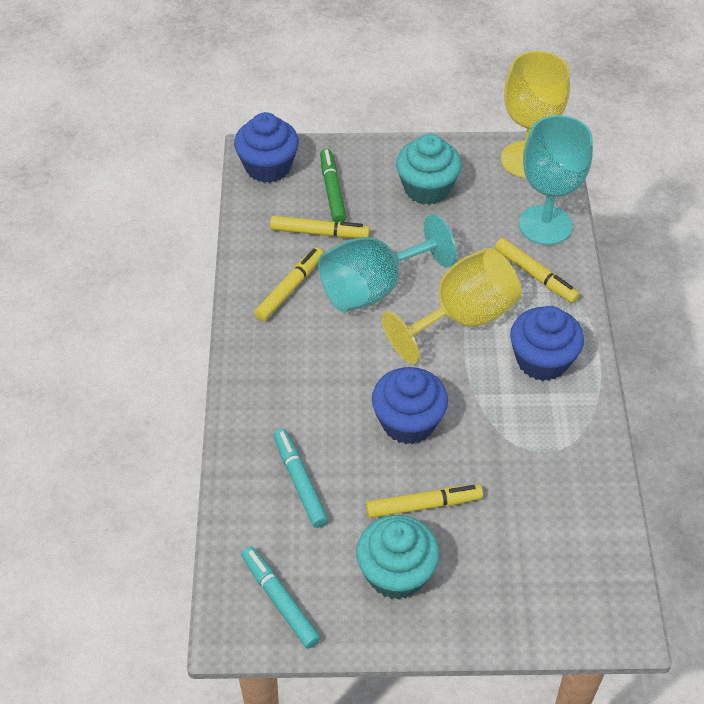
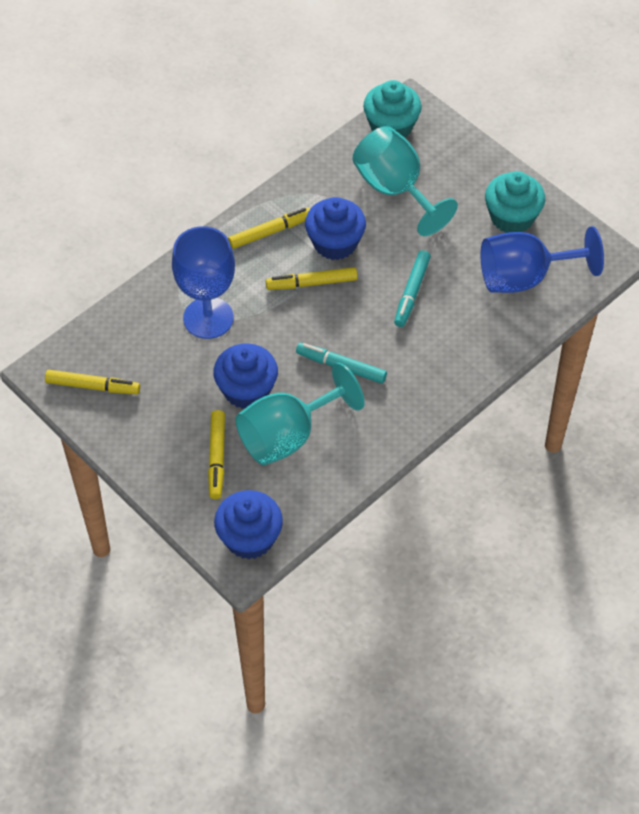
blue goblet: none = 0 -> [172,226,235,339] [481,226,604,293] = 2
green marker: [320,149,347,223] = 1 -> none = 0
yellow goblet: [382,248,522,364] [501,51,570,178] = 2 -> none = 0

